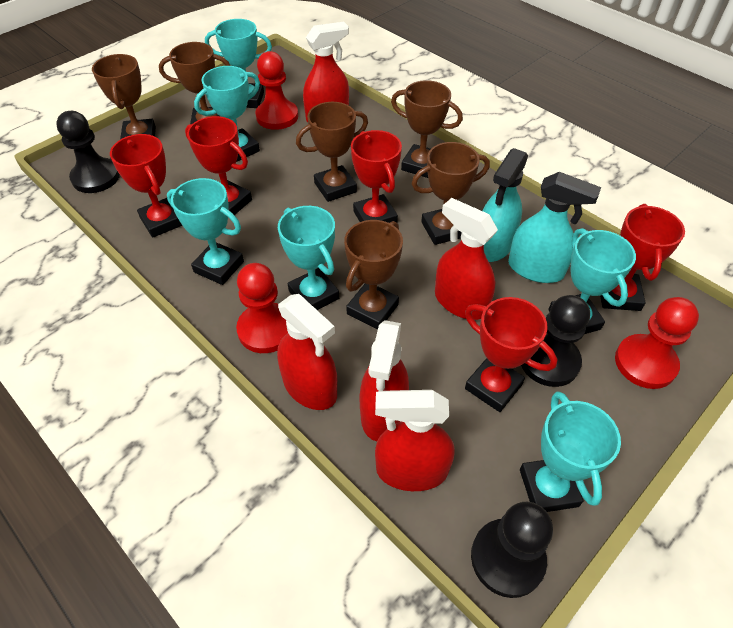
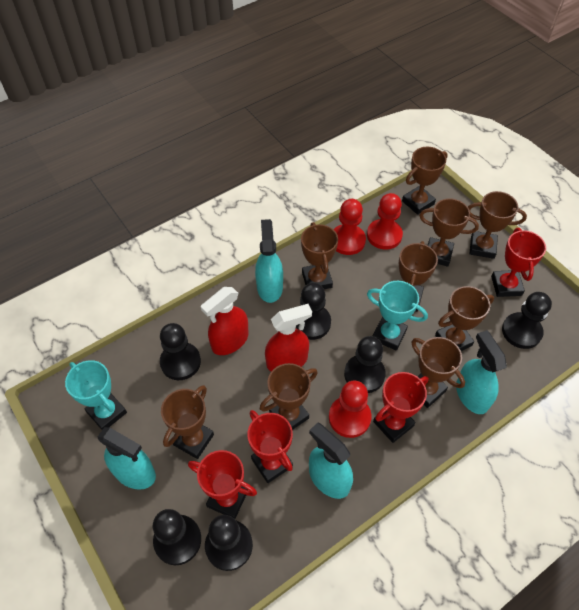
black pawn: [56,111,120,193] [471,502,553,598] [521,295,590,387] = 3 -> [153,509,201,565] [160,323,201,380] [205,515,253,571] [296,283,331,340] [344,336,386,393] [502,292,552,349] = 6
brown trophy: [92,54,156,140] [159,42,230,124] [296,102,368,202] [344,220,403,330] [391,80,463,178] [412,142,490,245] = 6 -> [161,385,214,459] [260,363,318,430] [301,222,338,289] [399,241,438,312] [402,147,448,215] [411,337,465,408] [419,198,479,267] [435,286,494,351] [468,191,527,259] = 9
red spray bottle: [277,294,337,410] [303,22,349,122] [360,320,409,441] [375,390,455,491] [435,198,498,320] = 5 -> [201,287,249,355] [265,304,312,372] = 2
red trophy: [110,134,183,238] [185,116,252,218] [351,130,402,223] [465,297,557,412] [600,204,685,311] = 5 -> [188,450,257,519] [247,410,293,483] [373,372,429,443] [491,228,546,297] = 4
turquoise spray bottle: [482,148,528,262] [508,172,601,283] = 2 -> [98,427,156,490] [255,219,283,303] [309,423,353,499] [456,330,507,414] = 4
turquoise trophy: [167,178,244,285] [194,66,260,162] [205,19,272,108] [278,206,339,310] [520,391,621,512] [548,228,636,334] = 6 -> [65,360,127,430] [367,281,428,351] = 2

